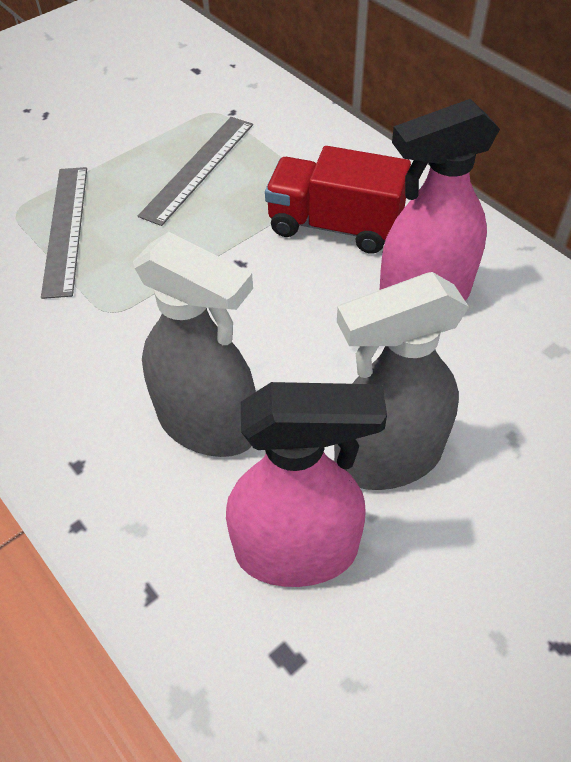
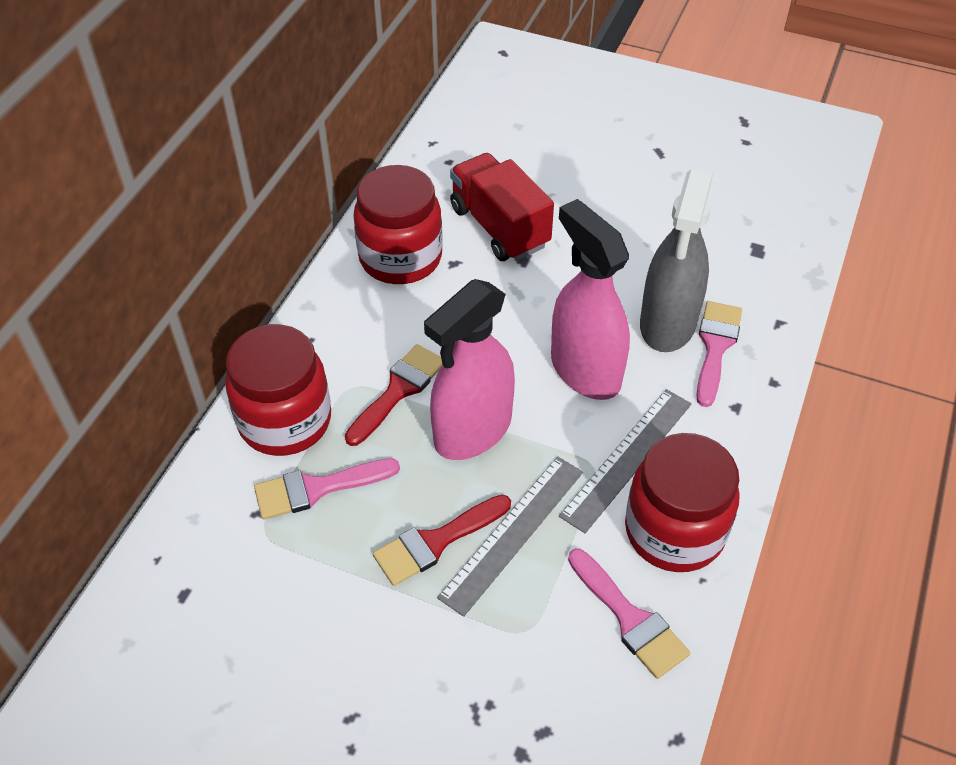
grey spray bottle: [133,232,256,457] [334,272,469,490] = 2 -> [640,169,713,352] = 1
pink brush: none = 0 -> [254,458,400,520] [568,549,690,679] [696,301,742,407] = 3
red brush: none = 0 -> [345,344,443,446] [373,495,511,586] = 2
red jar: none = 0 -> [225,324,331,456] [353,165,443,284] [625,433,740,572] = 3

